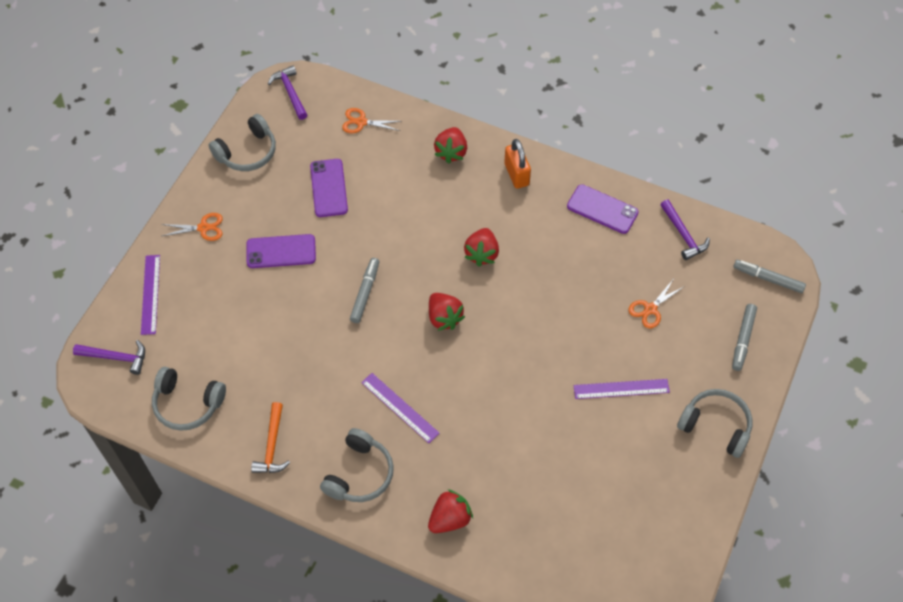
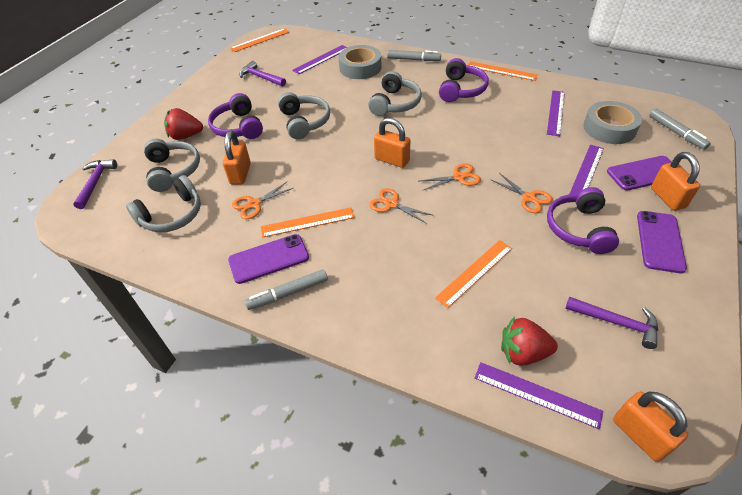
grey tape: none = 0 -> [338,45,381,79] [584,101,642,144] = 2
orange hammer: [251,402,290,473] = 1 -> none = 0
orange padlock: [504,139,531,189] = 1 -> [223,131,251,185] [374,118,410,168] [613,392,688,462] [651,152,700,211] = 4
orange ruler: none = 0 -> [230,28,289,52] [261,207,355,237] [435,240,512,308] [468,61,538,81] = 4
orange scissors: [161,213,223,241] [342,108,401,134] [628,280,685,329] = 3 -> [232,182,293,219] [369,188,434,224] [420,164,481,190] [490,173,553,213] = 4
purple headphones: none = 0 -> [208,93,263,139] [439,58,489,102] [547,187,619,254] = 3
purple ruler: [141,255,160,335] [361,373,439,443] [574,379,670,399] = 3 -> [292,45,347,74] [475,362,603,430] [547,90,565,136] [570,145,604,194] = 4
red strawberry: [428,489,473,533] [429,293,465,331] [434,127,467,164] [464,228,499,266] = 4 -> [164,108,203,140] [501,316,558,366] = 2

